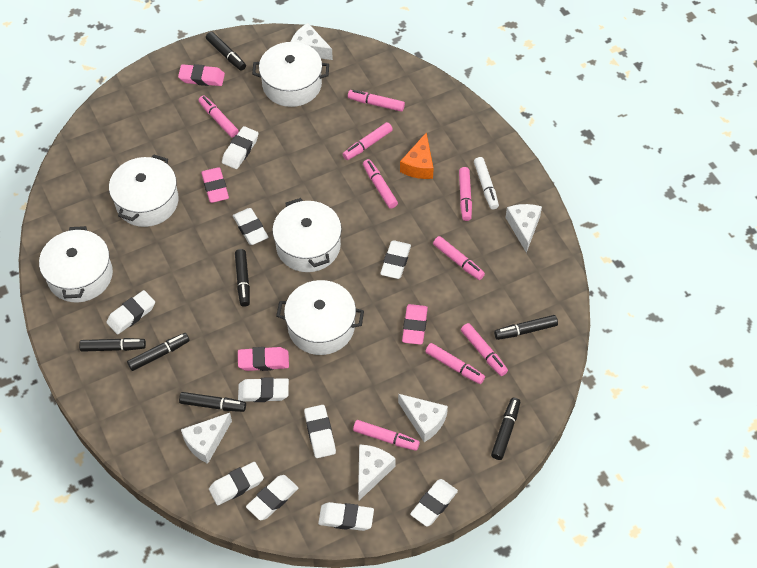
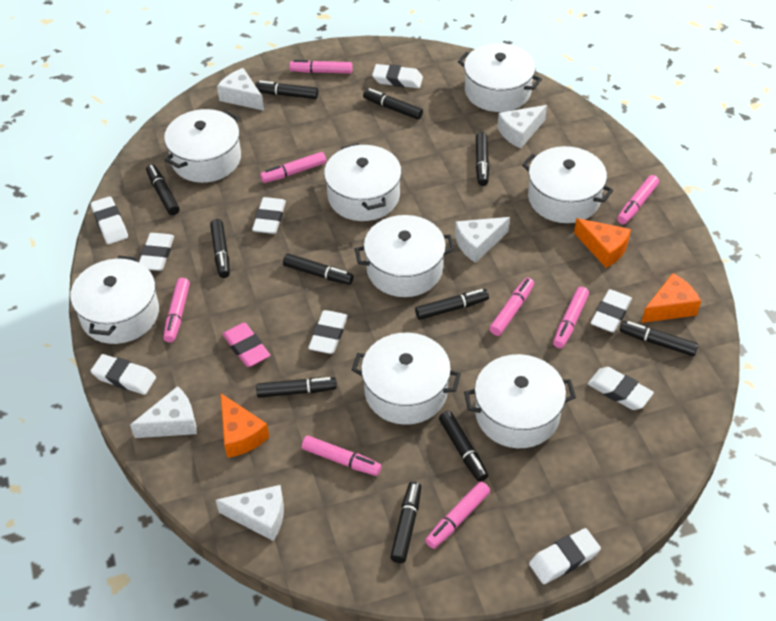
black marker: [79,338,146,352] [127,333,190,371] [179,392,246,412] [206,32,246,71] [235,249,250,307] [491,398,521,460] [494,315,558,340] = 7 -> [146,164,180,215] [210,219,230,278] [255,80,318,99] [256,377,337,398] [283,254,354,285] [363,88,423,120] [390,481,421,563] [415,289,489,320] [439,411,488,482] [476,132,489,186] [620,321,698,356] = 11
orange cheese: [400,132,434,179] = 1 -> [221,394,269,458] [574,218,631,268] [641,273,701,323] = 3
pink eraser: [178,64,225,86] [201,167,229,203] [238,347,289,371] [402,304,428,345] = 4 -> [223,323,270,367] = 1
pink marker: [199,96,239,138] [343,122,393,160] [348,90,405,112] [353,420,420,451] [363,159,398,209] [425,343,485,384] [433,236,485,280] [459,167,472,221] [461,323,508,376] = 9 -> [163,278,190,343] [260,152,326,183] [289,60,352,74] [302,436,382,476] [425,482,490,549] [489,278,534,336] [553,287,589,348] [617,175,659,224] = 8
white eraser: [106,290,155,334] [209,462,264,505] [222,126,258,169] [233,208,268,245] [238,377,289,402] [246,475,298,520] [304,405,336,458] [318,502,374,531] [380,240,411,279] [410,479,458,527] = 10 -> [91,196,128,244] [91,354,156,395] [139,233,174,271] [252,197,286,234] [308,310,348,354] [372,64,423,88] [529,528,601,584] [588,367,654,410] [591,289,632,333] = 9
white marker: [474,157,499,210] = 1 -> none = 0
white pot: [39,226,113,302] [109,155,179,227] [252,42,329,107] [272,198,342,272] [276,280,364,355] = 5 -> [70,256,159,344] [164,109,241,183] [324,143,402,221] [352,332,461,425] [355,215,455,297] [458,43,542,112] [464,354,576,448] [522,146,613,223] = 8

